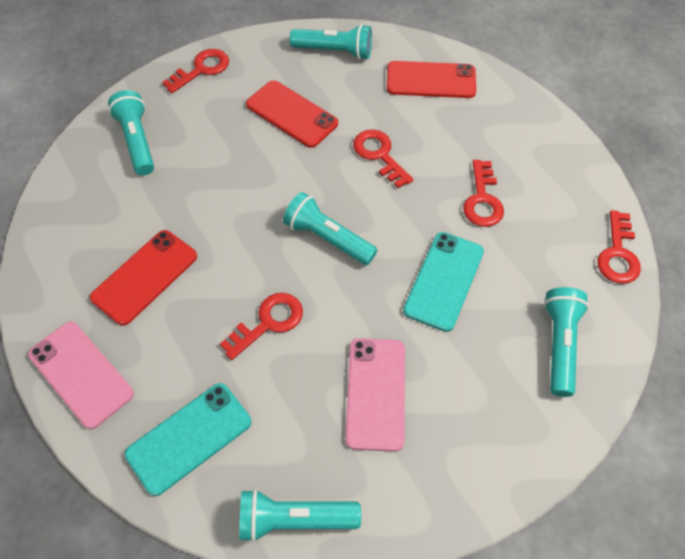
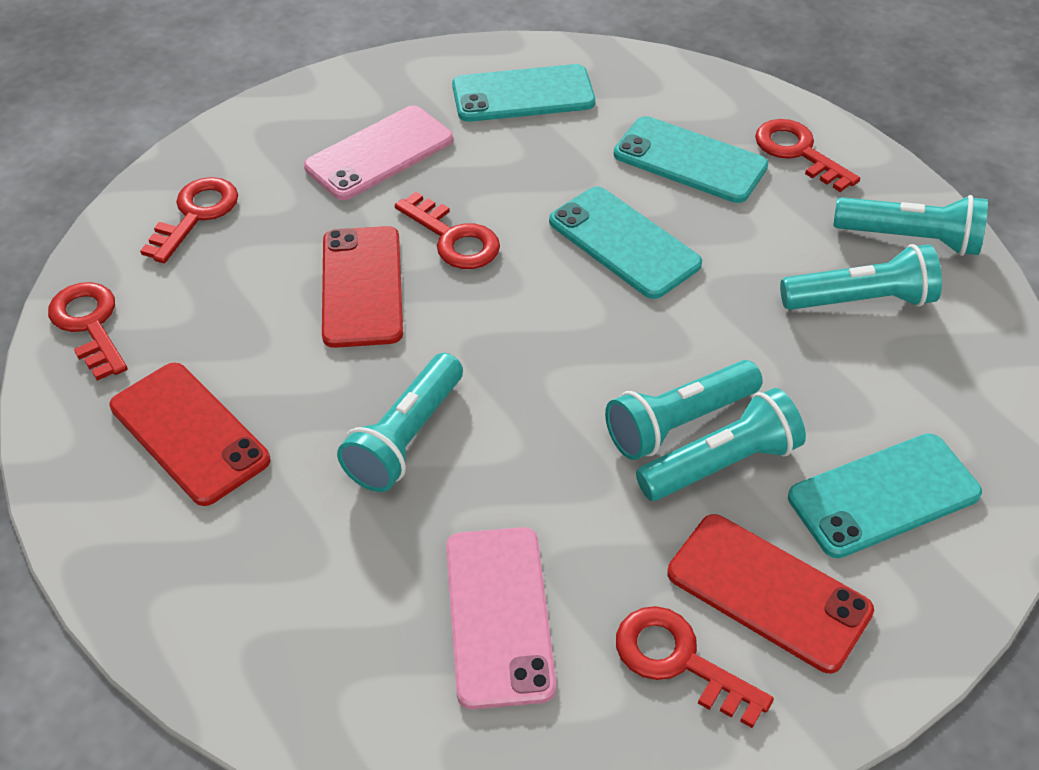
turquoise phone: [125,383,251,496] [403,232,484,332] = 2 -> [452,64,595,122] [549,186,702,299] [614,116,768,203] [788,433,982,558] = 4

